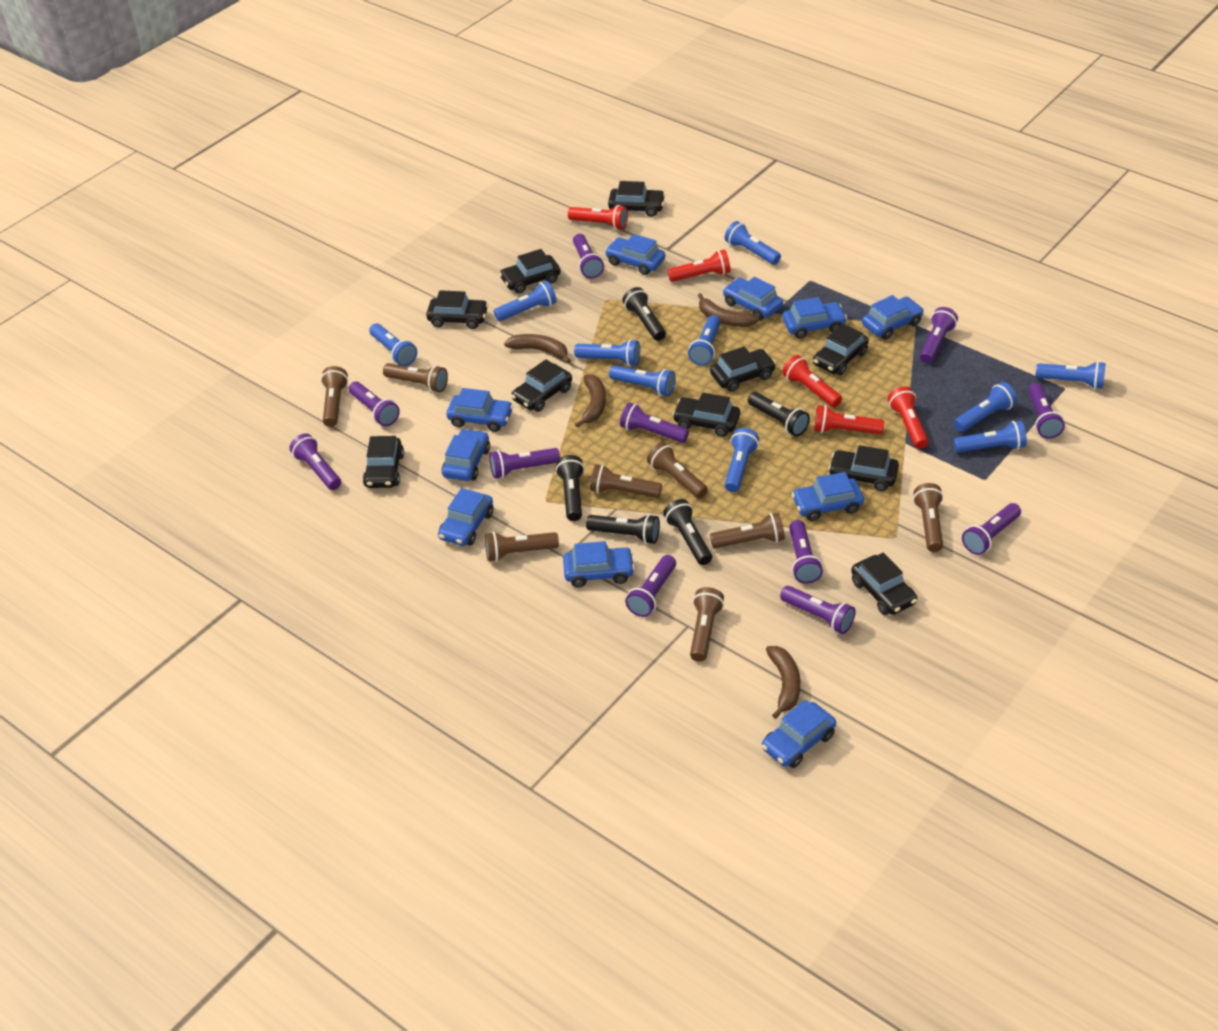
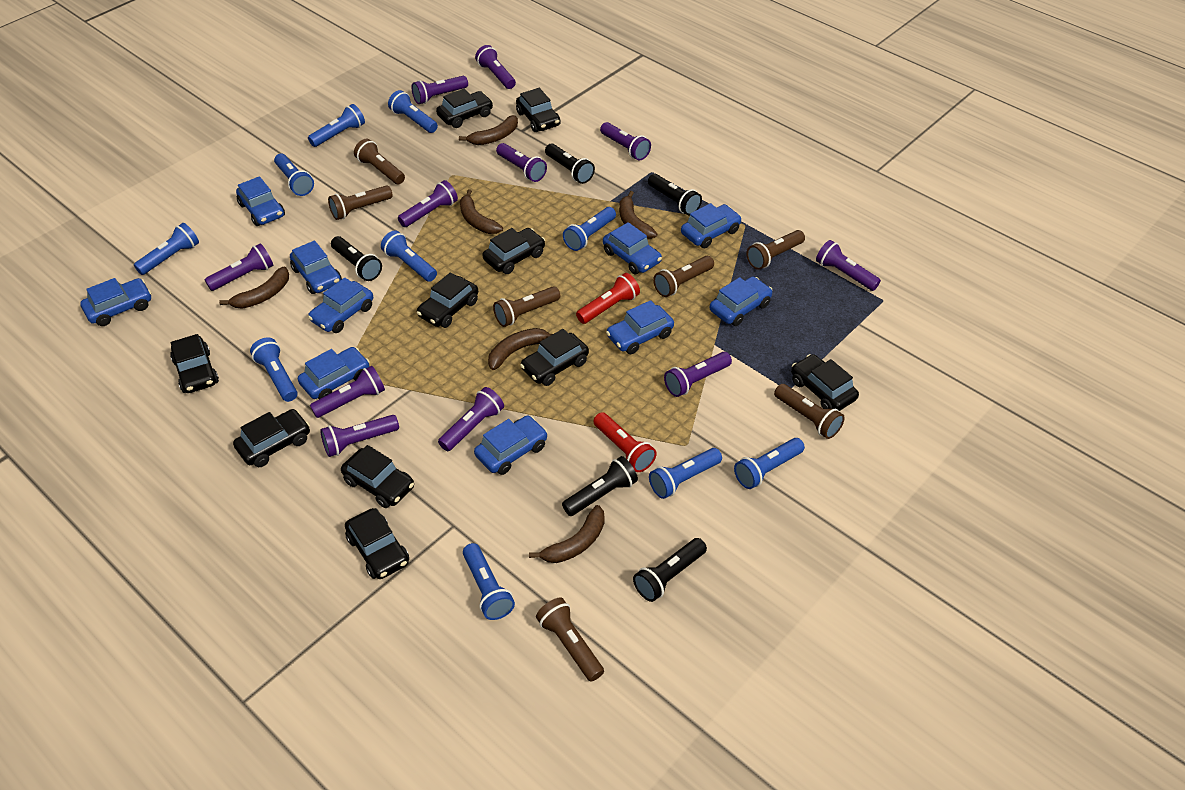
brown banana: [504,334,571,363] [575,374,606,428] [698,293,759,327] [766,646,800,719] = 4 -> [219,267,289,309] [459,115,518,145] [460,189,503,234] [488,328,553,370] [529,505,605,563] [619,191,657,239] = 6
brown flashlight: [321,366,348,427] [383,363,448,392] [485,532,559,562] [590,464,662,498] [647,442,708,498] [690,587,724,662] [710,512,785,549] [913,483,943,552] = 8 -> [328,186,393,220] [354,139,405,184] [493,286,560,327] [536,597,604,682] [653,256,714,297] [746,230,805,270] [774,384,845,439] = 7
red flashlight: [568,205,628,230] [667,249,731,282] [782,355,842,407] [814,405,884,434] [888,386,929,449] = 5 -> [576,273,640,324] [593,412,657,472] = 2

